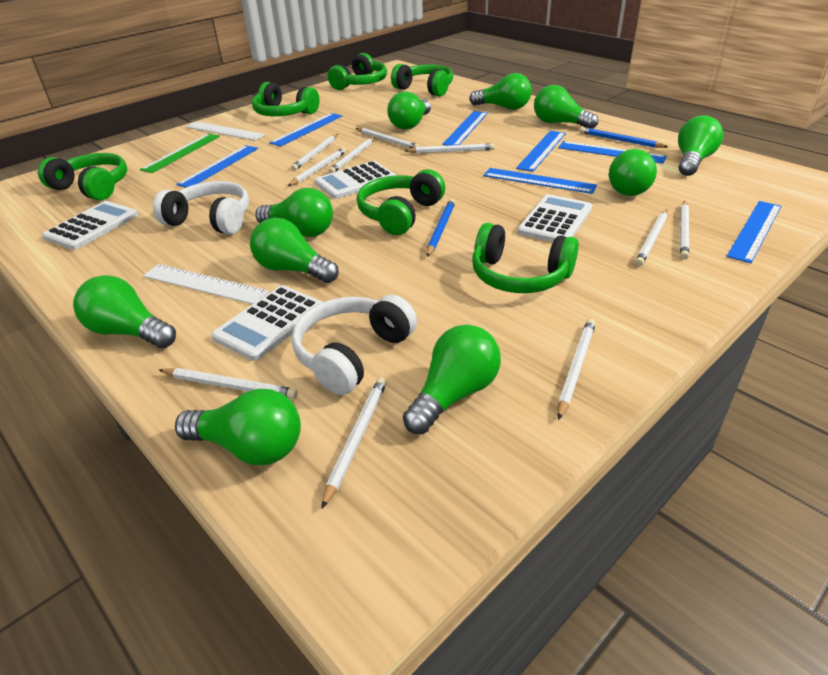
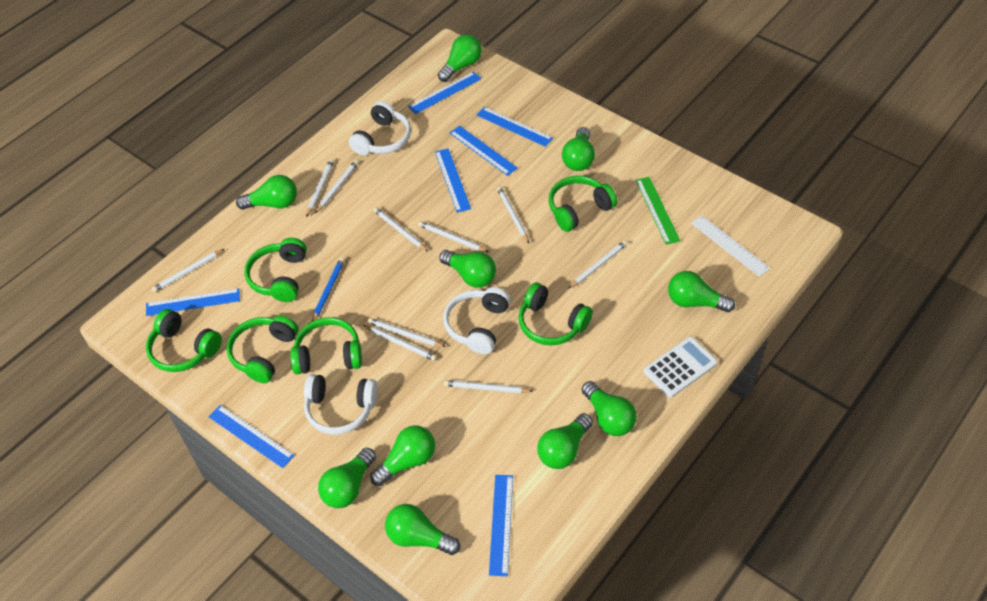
blue pencil: [426,199,455,257] [580,127,668,148] = 2 -> [312,258,345,321] = 1
white calculator: [42,201,138,250] [211,285,323,361] [315,161,396,199] [517,194,592,242] = 4 -> [644,337,718,398] = 1
white headphones: [153,181,249,234] [292,295,417,395] = 2 -> [304,374,378,435] [349,101,411,155] [443,287,510,354] = 3
white ruler: [143,264,269,304] [186,121,265,141] = 2 -> [691,216,770,277] = 1

